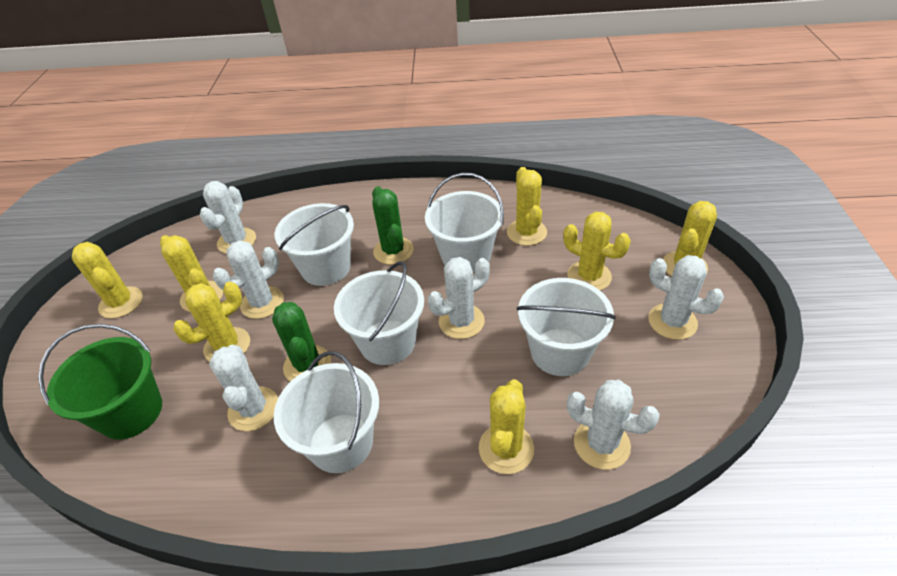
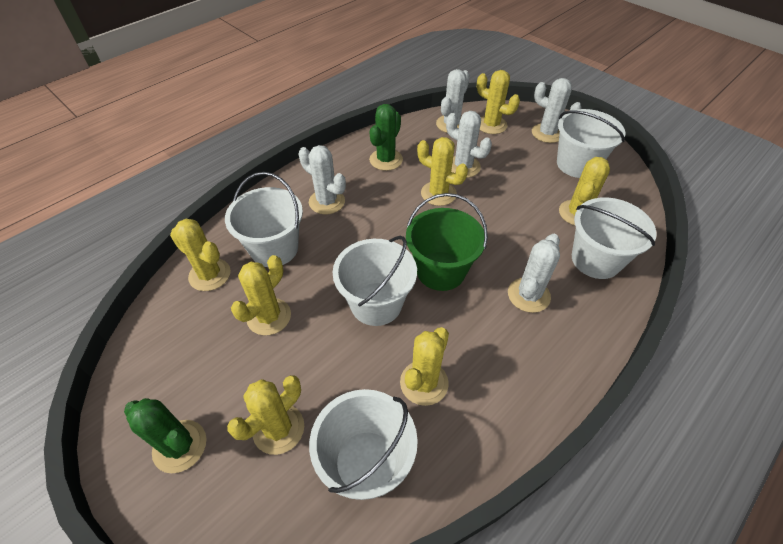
white cactus: [199,181,256,254] [209,345,278,431] [213,241,284,319] [428,257,490,339] [567,380,660,469] [648,255,724,340] = 6 -> [299,145,346,214] [436,69,470,133] [446,111,492,178] [508,234,560,313] [532,78,582,143] = 5

